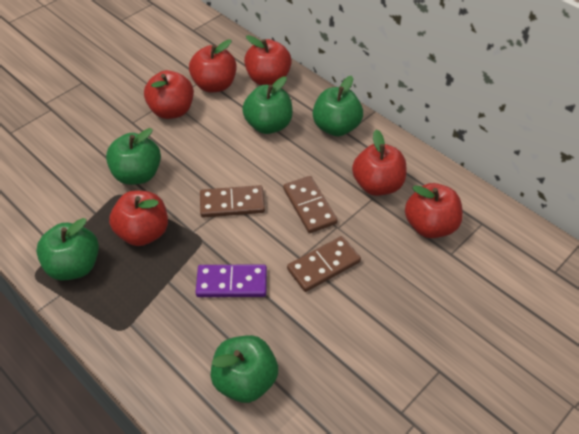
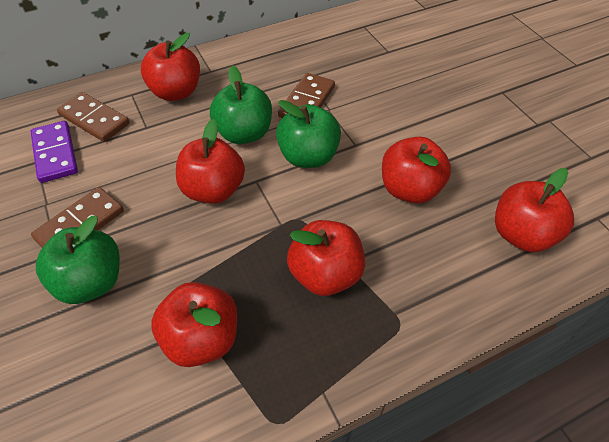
green apple: [36,218,99,280] [106,128,161,185] [211,335,278,403] [242,76,293,134] [313,76,363,136] = 5 -> [36,216,120,304] [210,65,272,144] [276,100,341,168] = 3

